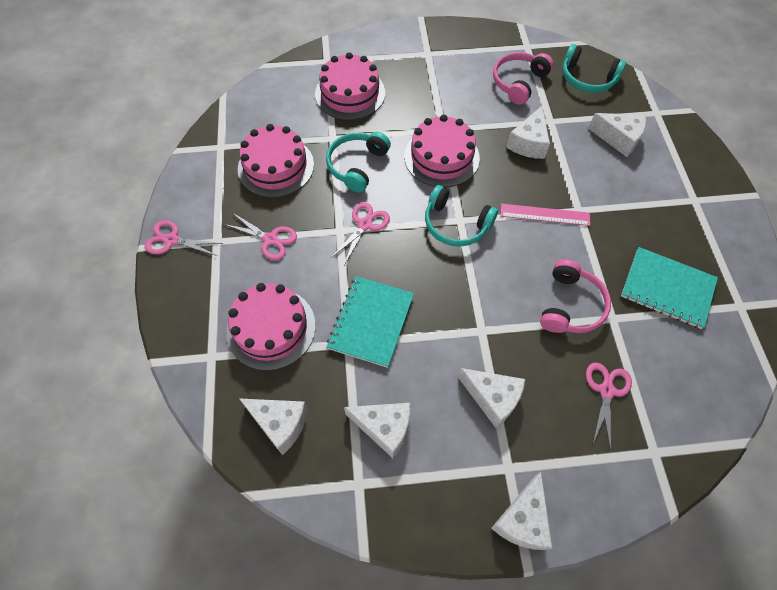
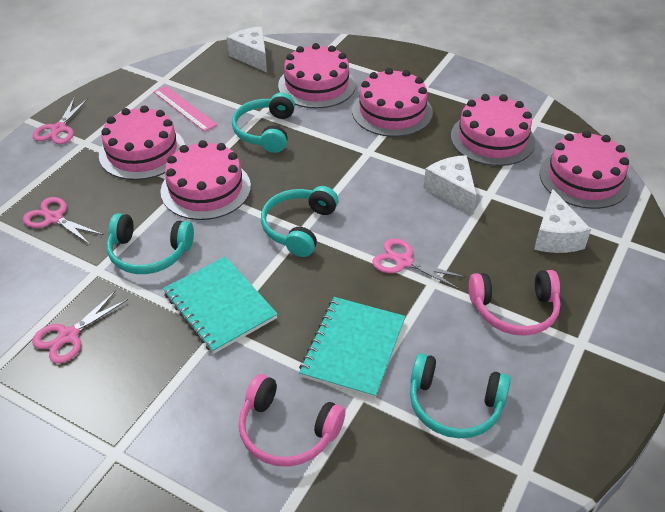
pink cake: [226,283,316,371] [238,124,314,197] [315,52,385,120] [404,115,480,188] = 4 -> [99,105,185,180] [160,140,251,220] [278,43,356,108] [352,68,433,137] [451,94,535,166] [540,130,630,209] = 6
turquoise headphones: [326,132,391,193] [425,185,498,247] [562,44,626,93] = 3 -> [107,213,194,274] [232,93,295,153] [261,186,339,257] [410,353,511,438] = 4
white cheese: [239,398,308,455] [344,403,410,458] [458,368,525,428] [491,472,553,550] [506,106,550,159] [588,113,646,157] = 6 -> [227,26,267,72] [423,155,477,215] [534,189,591,253] = 3

